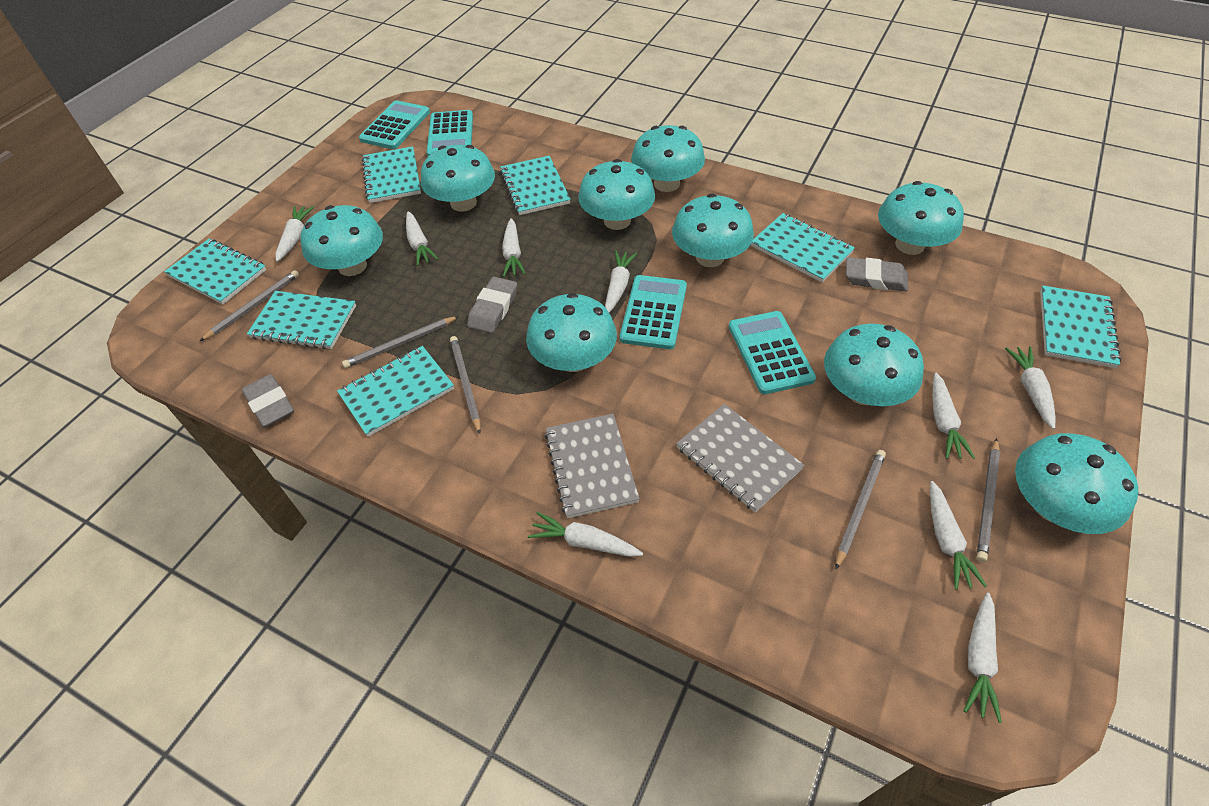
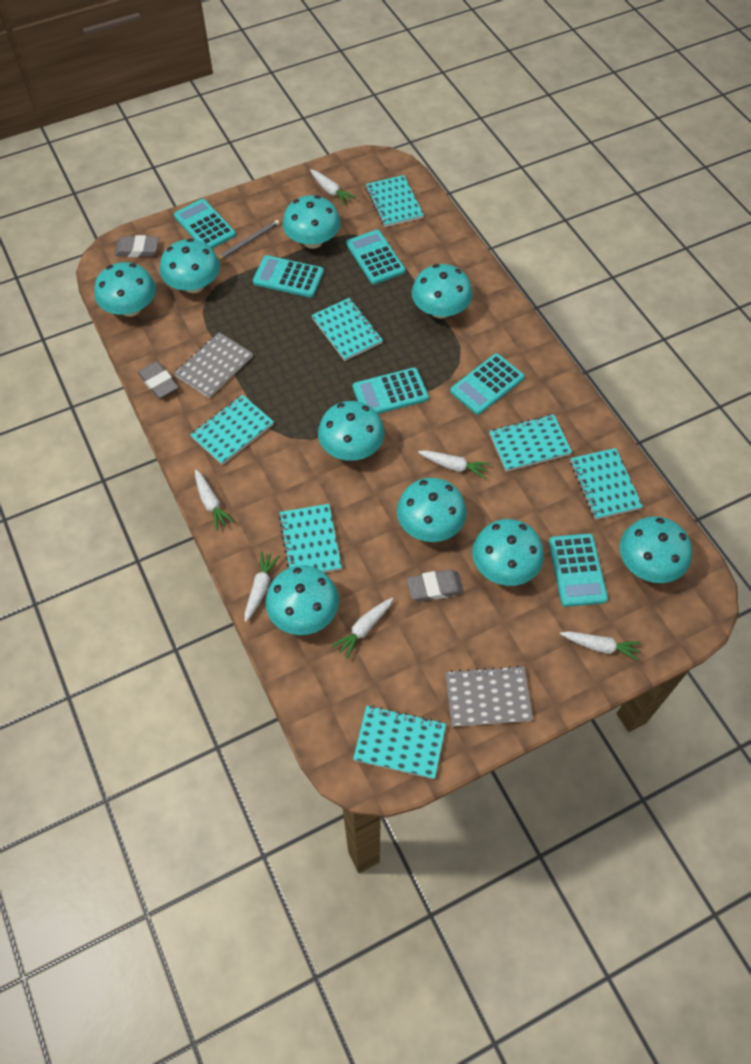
grey pencil: [200,270,299,341] [342,316,459,368] [450,336,481,434] [836,450,886,569] [977,438,1000,562] = 5 -> [217,220,280,261] = 1
turquoise calculator: [359,100,430,149] [427,110,473,156] [620,275,687,349] [729,311,816,394] = 4 -> [174,199,236,249] [253,255,324,297] [346,230,405,284] [353,368,429,414] [450,353,524,415] [549,533,608,607] = 6
white carrot: [276,206,314,262] [406,211,438,266] [502,218,526,277] [528,512,643,557] [605,250,637,313] [930,481,987,590] [932,373,975,459] [964,592,1002,723] [1005,347,1056,429] = 9 -> [195,470,234,530] [245,551,280,622] [310,169,356,205] [332,597,394,659] [418,450,490,479] [560,631,641,661] = 6

